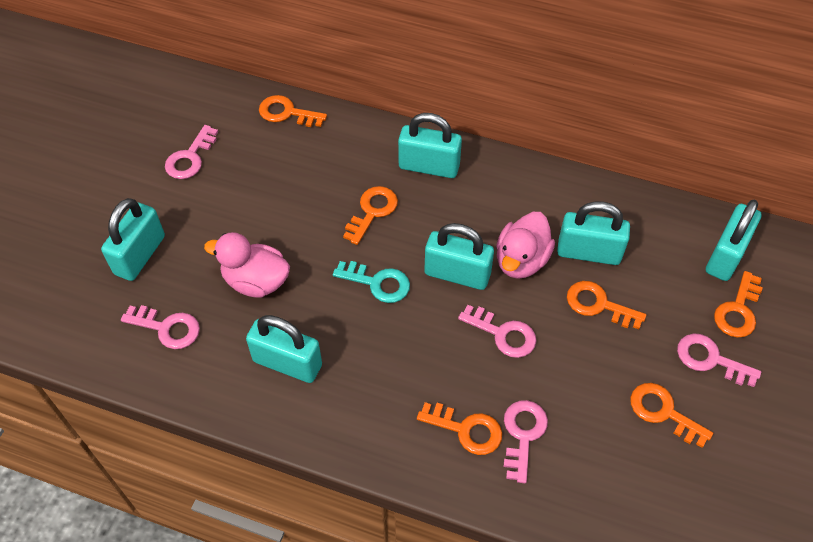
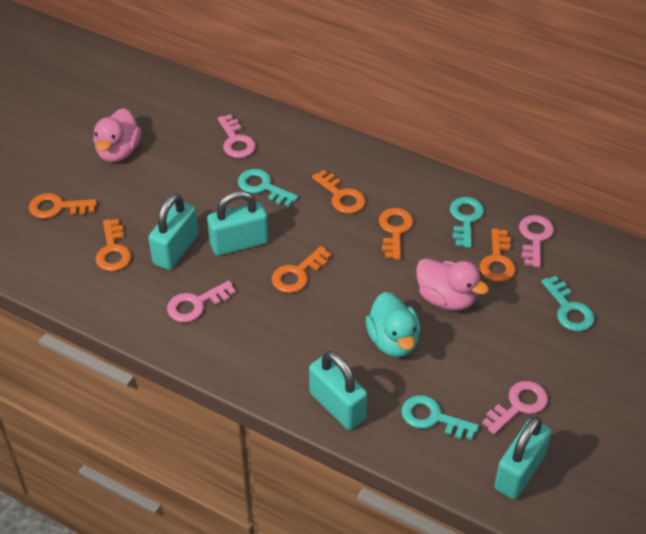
pink key: [121,305,200,349] [165,125,218,179] [458,305,536,358] [504,400,548,483] [677,334,761,387] = 5 -> [167,280,236,322] [217,114,256,158] [482,381,548,434] [519,215,554,268] = 4
turquoise duck: none = 0 -> [366,292,420,357] = 1
turquoise key: [333,261,410,303] = 1 -> [238,169,298,206] [401,395,479,440] [450,197,484,248] [541,276,595,331] = 4
turquoise padlock: [101,198,165,281] [246,315,322,383] [398,113,462,178] [424,223,494,290] [557,201,630,265] [706,200,762,281] = 6 -> [148,193,198,270] [207,191,268,256] [309,351,367,430] [494,416,552,499] = 4

